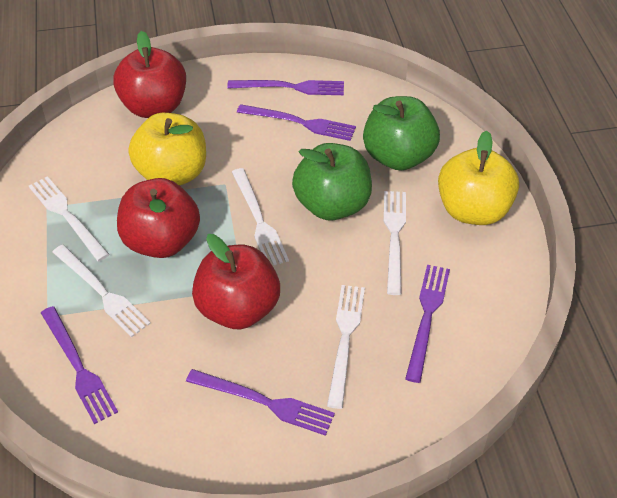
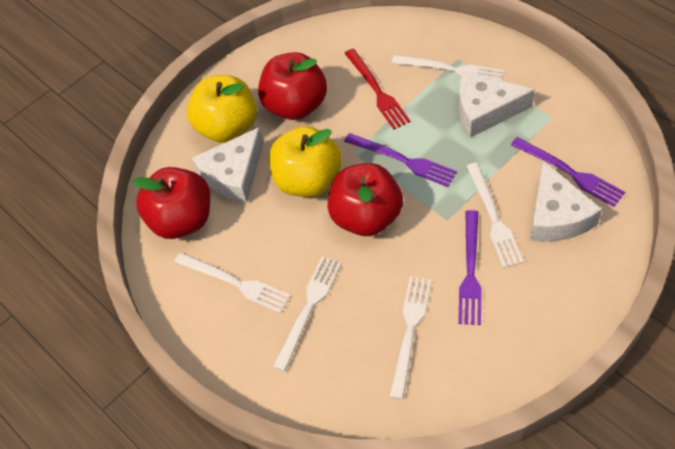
green apple: [292,143,372,221] [363,96,440,171] = 2 -> none = 0
purple fork: [41,306,118,424] [186,369,335,436] [227,80,344,95] [237,104,356,141] [405,265,450,383] = 5 -> [344,133,457,187] [458,210,482,325] [511,137,625,207] = 3
red fork: none = 0 -> [344,49,411,130] = 1
white cheese: none = 0 -> [192,127,264,203] [459,71,535,138] [530,160,602,242] = 3

